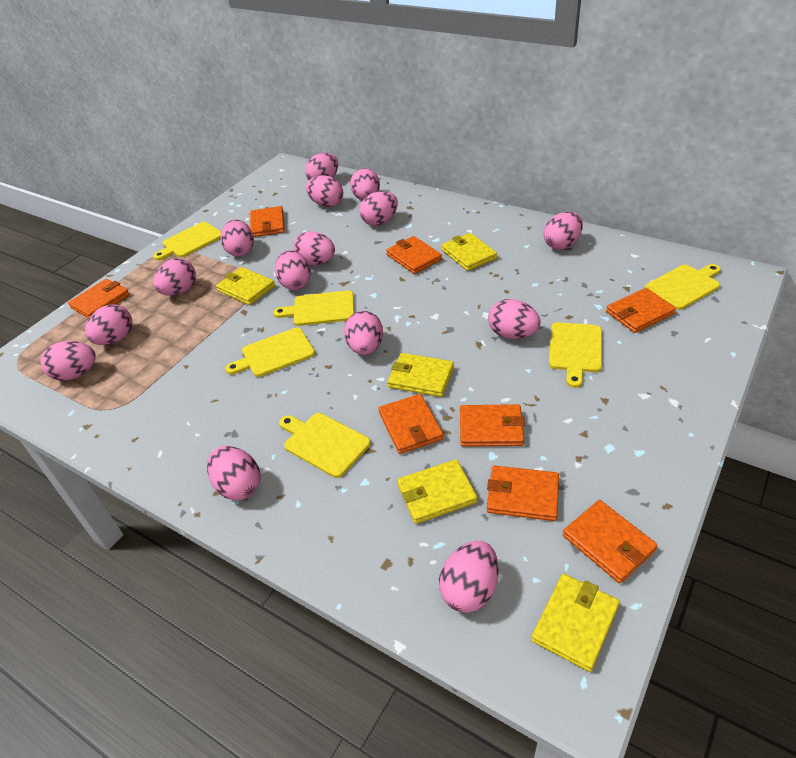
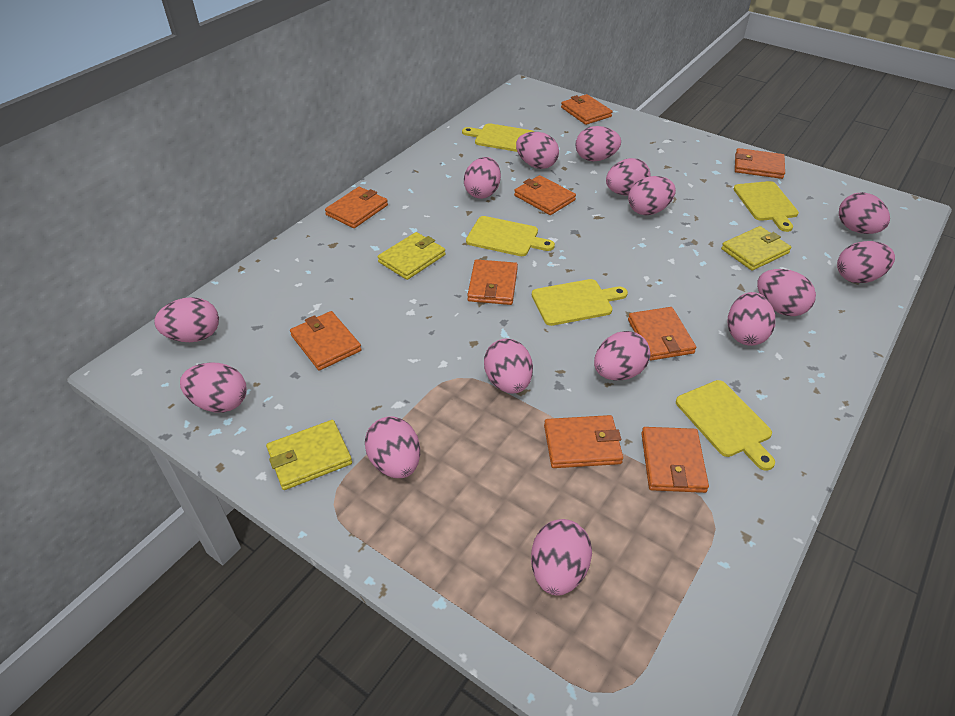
orange wallet: [68,279,130,318] [250,206,285,237] [378,394,444,454] [386,236,442,274] [460,404,525,447] [487,465,559,521] [563,500,658,583] [606,288,676,333] = 8 -> [290,311,362,371] [325,187,388,228] [467,259,518,305] [514,175,576,215] [544,415,623,468] [561,94,612,125] [628,307,696,361] [641,427,709,493] [735,148,785,179] = 9
yellow cutting board: [153,222,221,260] [226,328,315,377] [273,290,354,326] [279,413,371,478] [549,322,602,388] [645,264,721,310] = 6 -> [462,123,534,152] [466,216,555,256] [532,279,628,326] [676,380,775,471] [734,181,799,232] = 5
yellow wallet: [216,267,275,305] [387,353,454,397] [397,459,477,524] [441,233,497,271] [531,574,620,672] = 5 -> [266,420,352,490] [378,232,446,280] [721,226,791,271] = 3

